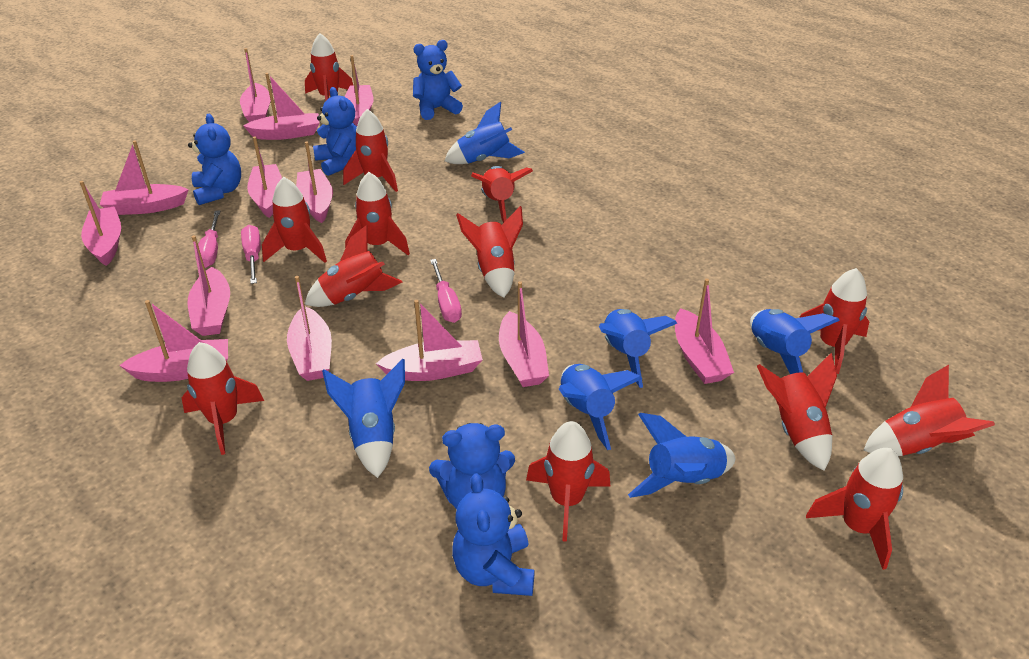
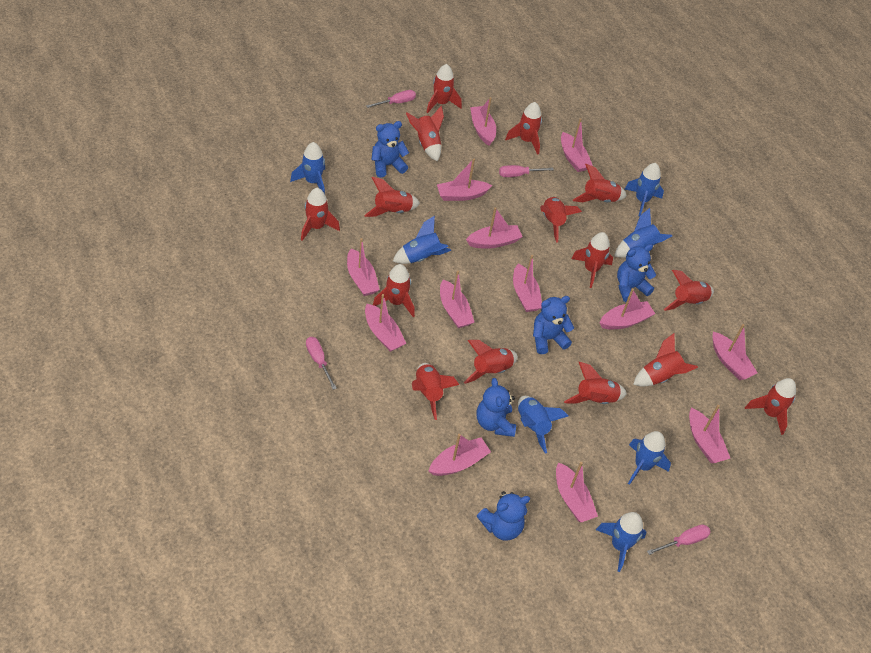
blue rocket: [322,359,405,478] [445,102,525,164] [559,364,642,450] [599,309,678,388] [628,413,735,498] [750,309,840,374] = 6 -> [290,142,325,194] [393,215,451,264] [518,396,569,453] [596,512,647,572] [614,208,672,258] [624,163,664,216] [628,431,671,485] = 7
pink screwdriver: [195,210,220,268] [241,225,261,284] [430,259,462,323] = 3 -> [306,337,337,390] [366,90,416,108] [499,165,554,177] [647,524,710,555] = 4
red rocket: [181,342,264,455] [262,177,327,263] [305,33,353,101] [305,225,402,307] [343,109,398,192] [345,172,410,255] [456,206,523,298] [471,166,533,223] [526,421,611,542] [757,352,837,471] [799,268,869,374] [806,448,903,570] [863,365,995,456] = 13 -> [301,188,340,241] [364,177,420,217] [373,264,415,317] [406,106,444,161] [412,363,459,420] [427,64,462,113] [464,340,518,384] [505,102,542,155] [540,197,582,243] [564,362,627,404] [571,232,613,288] [573,164,627,202] [633,333,698,387] [664,270,714,311] [745,378,796,435] = 15

